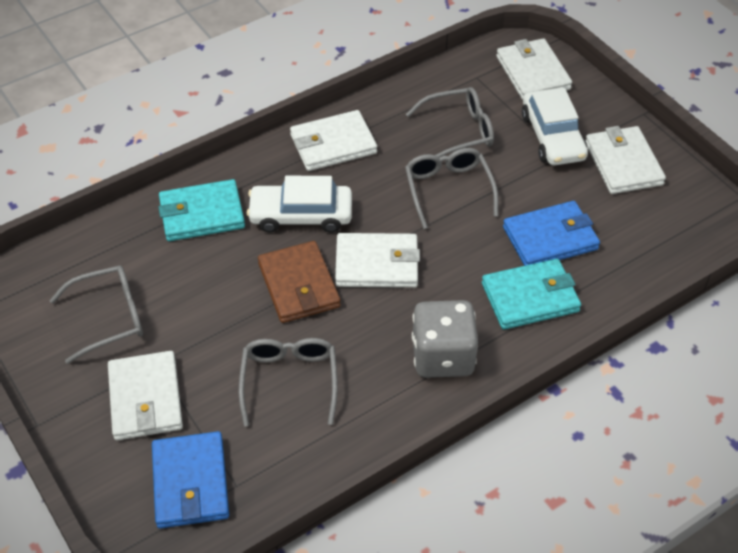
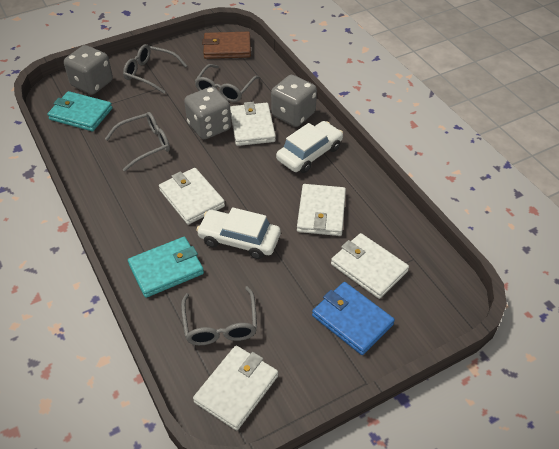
blue wallet: [152,431,229,529] [503,201,600,266] = 2 -> [312,282,395,355] = 1
grey dice: [412,300,478,378] = 1 -> [64,45,113,95] [184,87,231,139] [271,75,317,127] = 3

